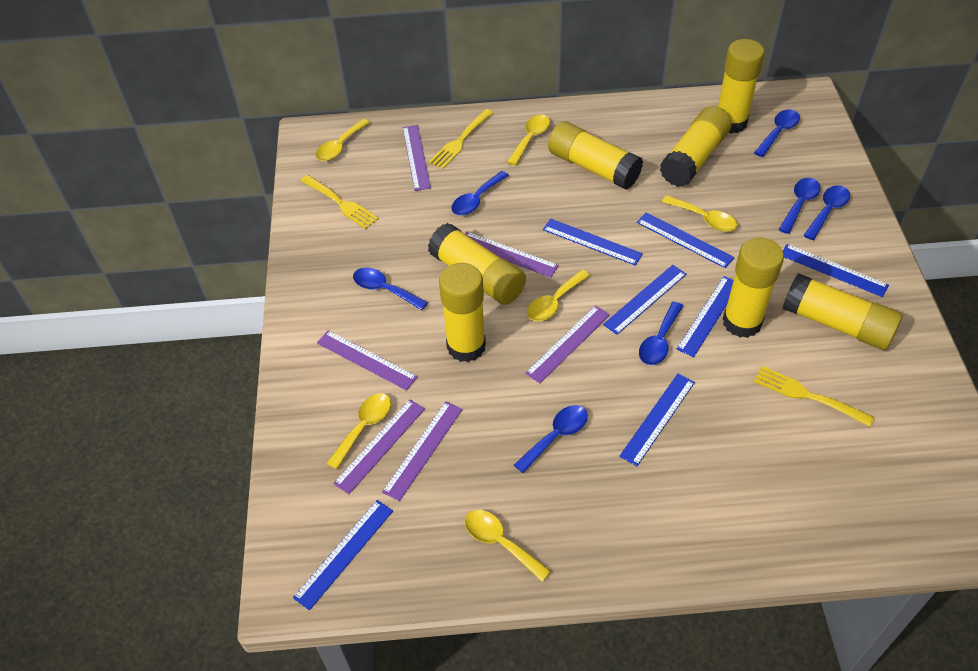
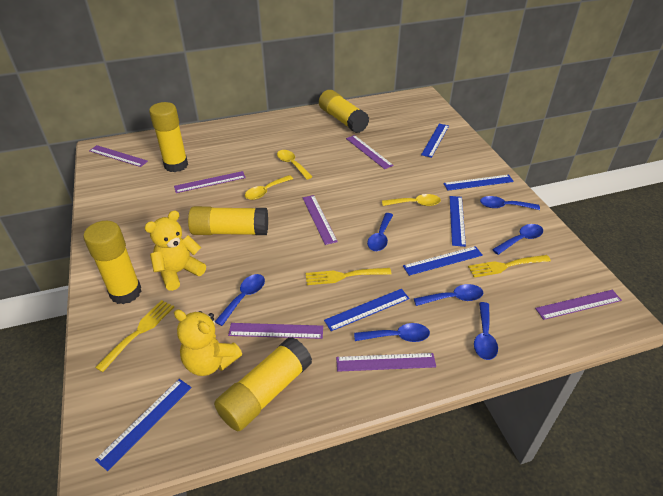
blue ruler: [293,500,393,610] [543,218,643,266] [603,265,686,335] [619,373,695,466] [637,212,735,268] [677,276,734,357] [783,244,889,297] = 7 -> [95,379,192,471] [324,289,410,331] [403,246,483,276] [421,123,449,158] [443,175,514,191] [449,196,466,247] = 6
purple ruler: [317,330,418,390] [333,399,425,494] [382,401,463,501] [402,125,431,191] [465,232,559,277] [525,305,610,383] = 6 -> [89,145,148,167] [174,171,246,193] [228,323,323,339] [302,195,338,245] [336,353,436,372] [346,135,393,169] [535,290,622,320] = 7
yellow glue stick: [428,223,526,305] [439,263,486,362] [548,121,643,190] [660,106,731,187] [718,39,765,134] [723,238,784,338] [782,273,903,350] = 7 -> [83,221,142,304] [149,102,188,172] [188,206,268,235] [214,337,312,431] [319,90,369,133] = 5
yellow spoon: [316,119,370,161] [326,393,391,470] [465,510,551,582] [507,114,550,166] [527,270,590,321] [662,195,737,232] = 6 -> [245,175,293,200] [277,150,313,180] [382,194,441,206] = 3
yellow teddy bear: none = 0 -> [144,211,206,291] [174,309,242,376] = 2

